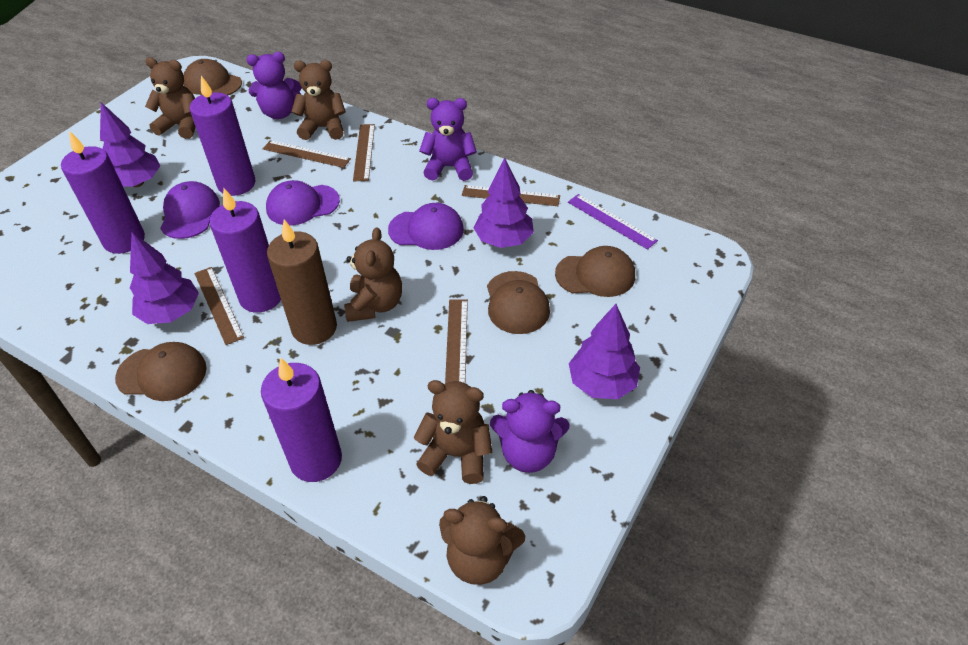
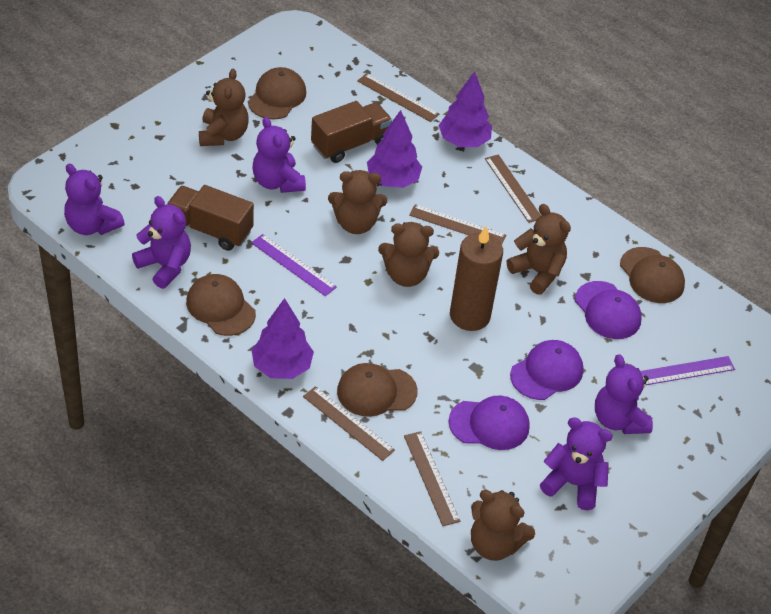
brown truck: none = 0 -> [167,185,254,251] [311,101,392,163] = 2
purple candle: [61,131,145,254] [190,76,256,196] [209,188,281,313] [261,357,342,482] = 4 -> none = 0
purple ruler: [568,194,658,249] = 1 -> [251,234,337,296] [640,356,735,385] = 2
purple teddy bear: [247,52,302,119] [419,98,477,181] [490,390,569,473] = 3 -> [64,164,125,235] [132,196,191,289] [253,117,306,193] [540,417,613,510] [595,354,653,434] = 5
purple tree: [100,102,160,187] [130,232,199,324] [474,158,534,248] [569,304,640,399] = 4 -> [251,298,314,379] [367,110,422,188] [438,71,492,147] = 3

